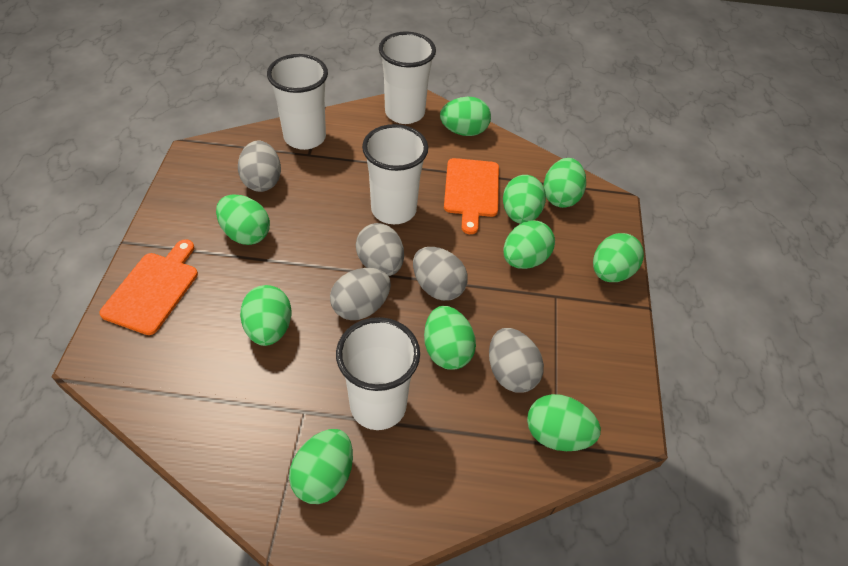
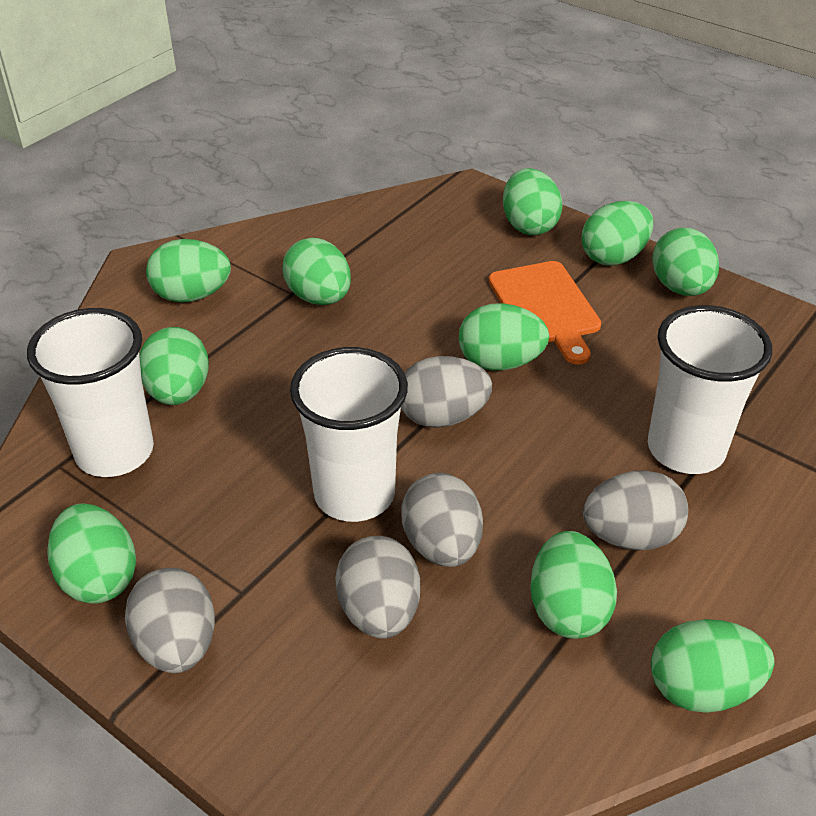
orange cutting board: [99,239,198,335] [444,158,499,234] = 2 -> [489,261,601,365] = 1
white cup: [267,54,328,150] [336,317,420,430] [362,124,428,224] [379,31,436,124] = 4 -> [27,308,154,477] [290,347,408,522] [648,305,772,474] = 3

